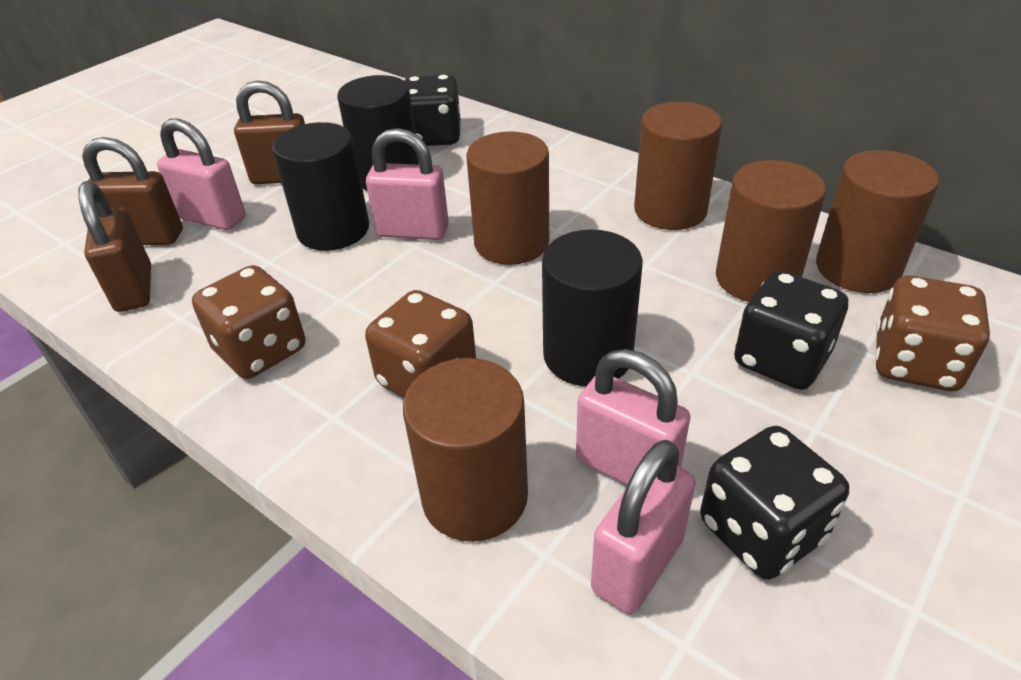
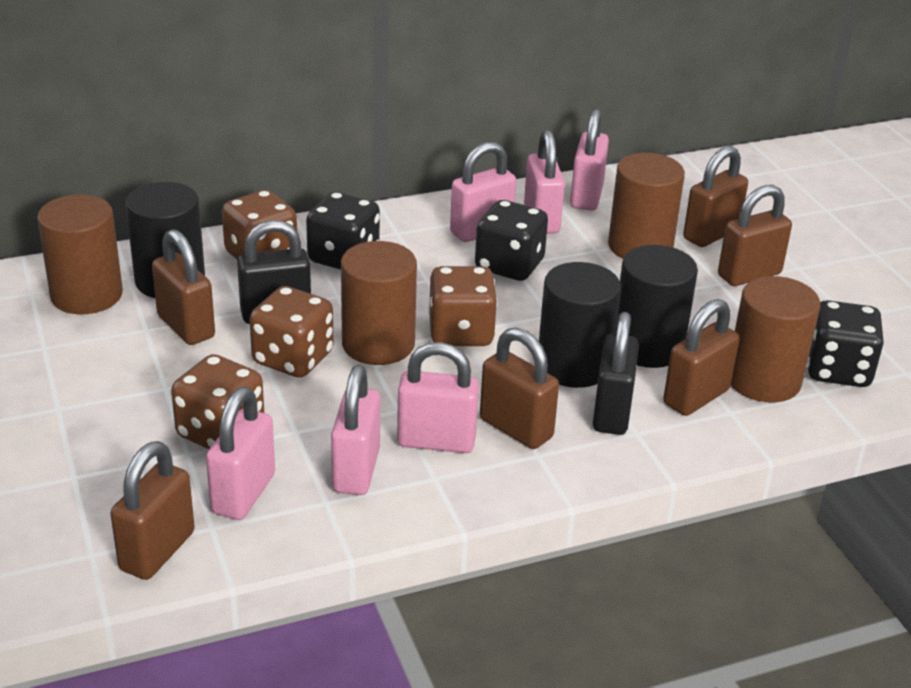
black padlock: none = 0 -> [237,220,311,324] [593,312,639,435] = 2
brown cylinder: [403,358,528,542] [466,131,549,265] [634,102,722,230] [716,160,826,302] [816,150,939,293] = 5 -> [37,195,123,314] [341,241,417,365] [608,153,685,259] [731,276,820,402] = 4
brown dice: [192,265,305,379] [365,290,476,398] [875,275,990,391] = 3 -> [171,354,264,449] [222,190,297,260] [249,286,334,378] [428,266,498,346] = 4
brown padlock: [78,181,151,312] [82,137,183,245] [234,80,305,184] = 3 -> [110,441,195,580] [152,229,215,345] [480,327,559,449] [663,299,740,416] [683,146,748,247] [718,185,792,286] = 6
pink padlock: [157,118,246,230] [366,128,449,240] [576,349,691,485] [591,440,696,614] = 4 -> [206,387,275,520] [331,365,380,495] [397,342,479,453] [450,142,516,242] [524,130,565,234] [570,109,609,211] = 6

